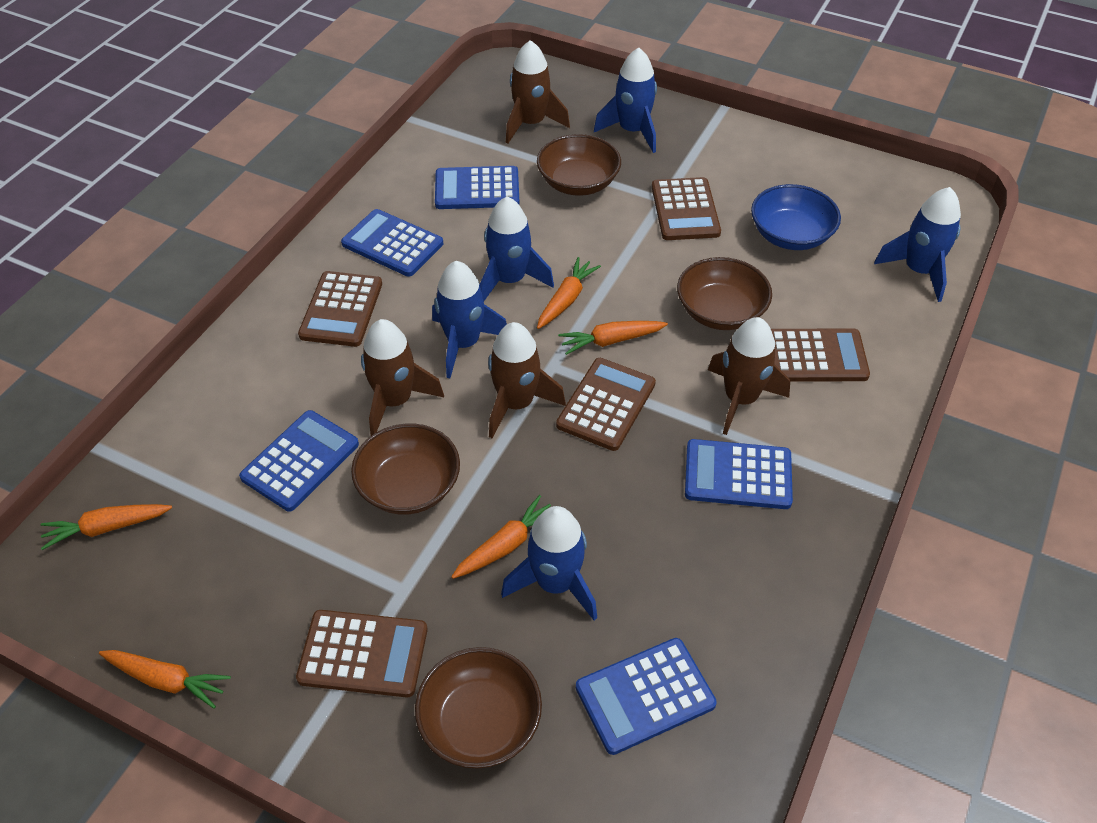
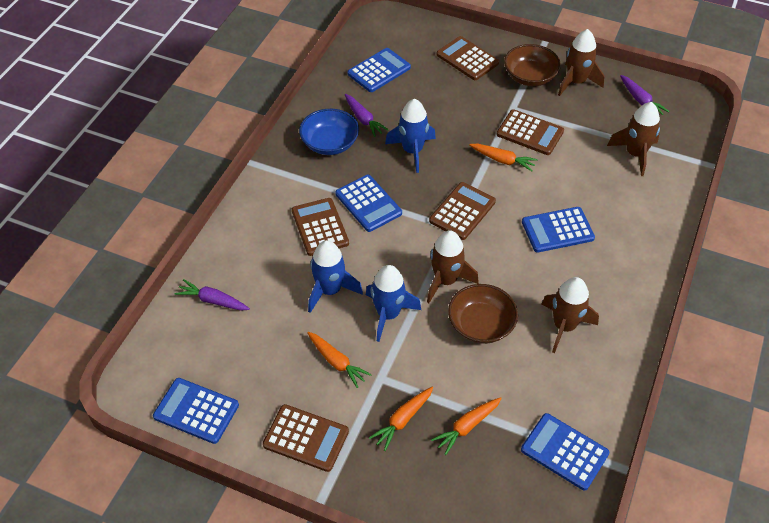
blue rocket: [432,261,507,378] [480,197,554,301] [501,506,597,621] [594,48,657,153] [874,187,961,302] = 5 -> [308,240,363,313] [366,265,421,342] [385,99,436,173] = 3
brown bowl: [351,424,460,514] [415,647,542,769] [537,134,621,196] [677,257,772,330] = 4 -> [448,284,518,344] [504,44,561,86] = 2
orange carrot: [40,504,172,550] [99,650,231,709] [451,495,551,579] [537,257,601,329] [558,321,668,355] = 5 -> [307,332,372,388] [369,387,433,451] [431,397,502,455] [469,144,538,171] = 4
purple carrot: none = 0 -> [175,279,250,311] [345,94,389,137] [620,75,669,115] = 3

